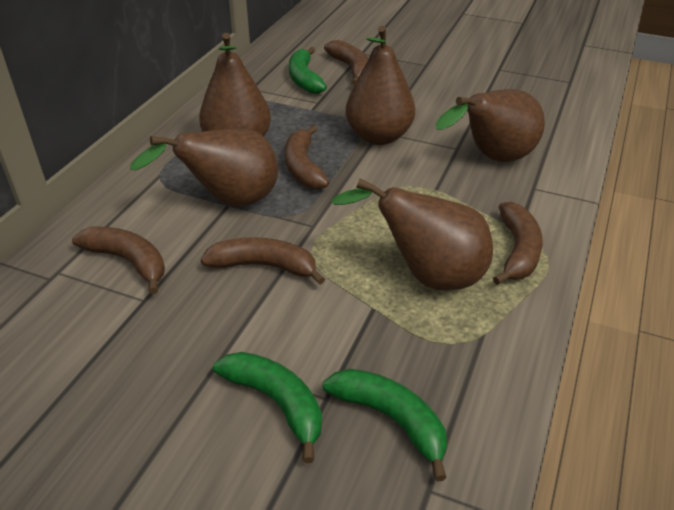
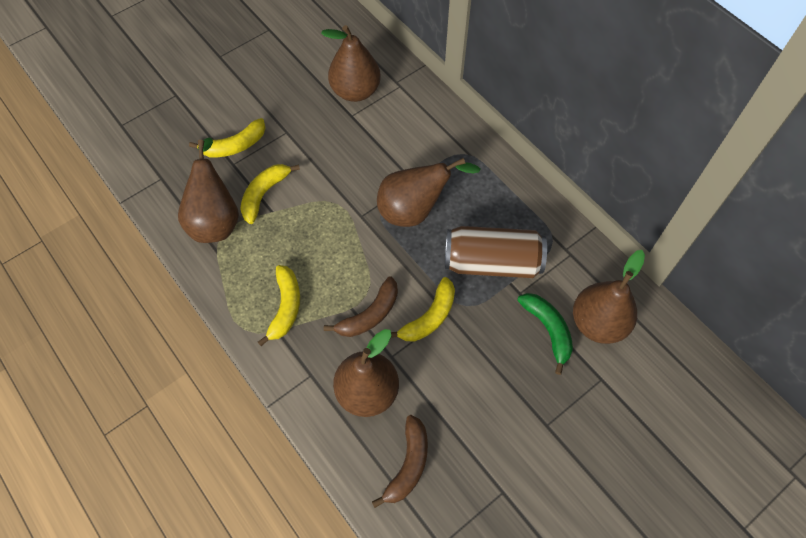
brown banana: [72,226,165,294] [201,237,325,285] [285,125,330,189] [324,40,368,85] [493,202,543,285] = 5 -> [324,276,398,337] [372,415,428,508] = 2
brown can: none = 0 -> [445,226,547,278] = 1
green banana: [213,352,322,463] [289,47,327,94] [323,369,447,481] = 3 -> [517,293,573,375] = 1
yellow banana: none = 0 -> [189,118,266,157] [240,164,300,224] [258,265,300,346] [391,277,455,341] = 4

